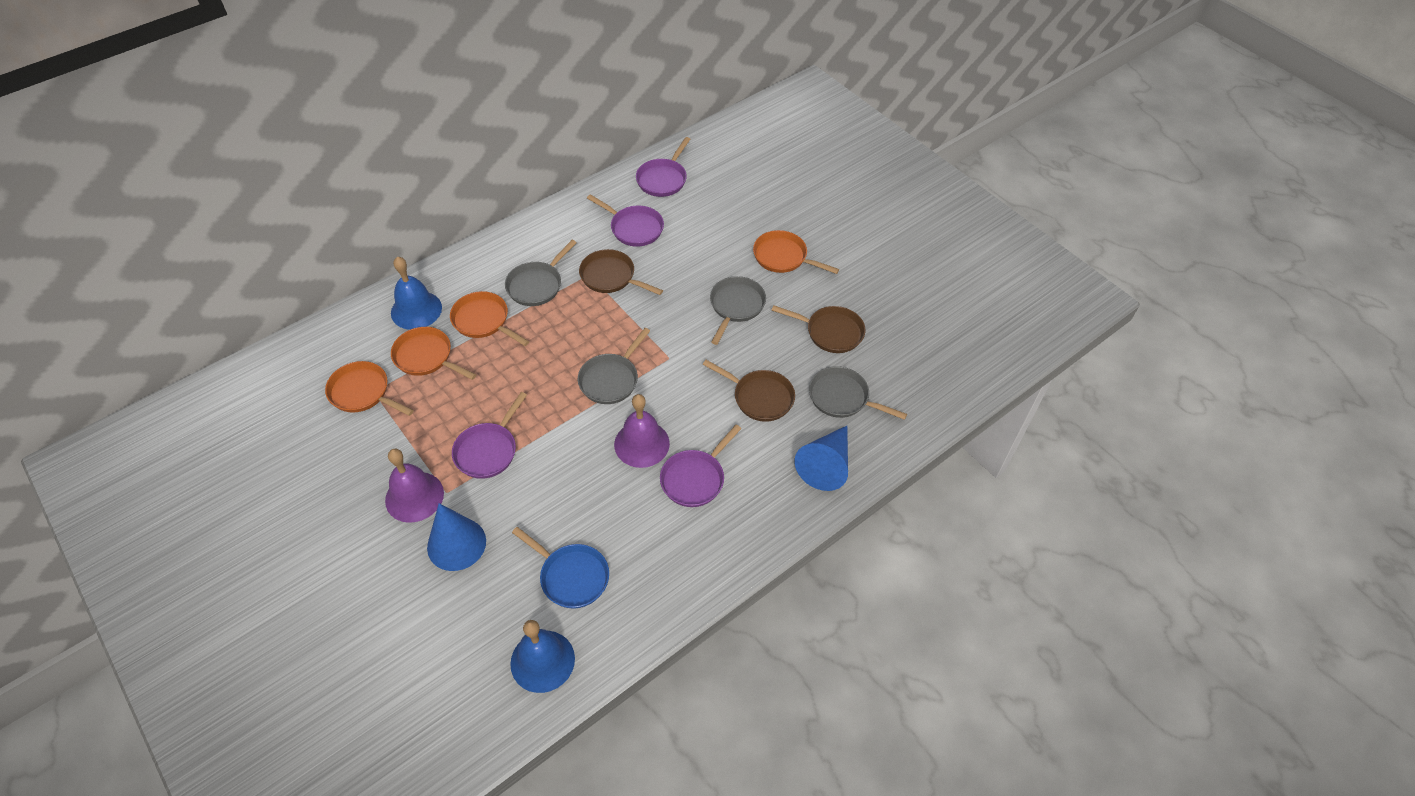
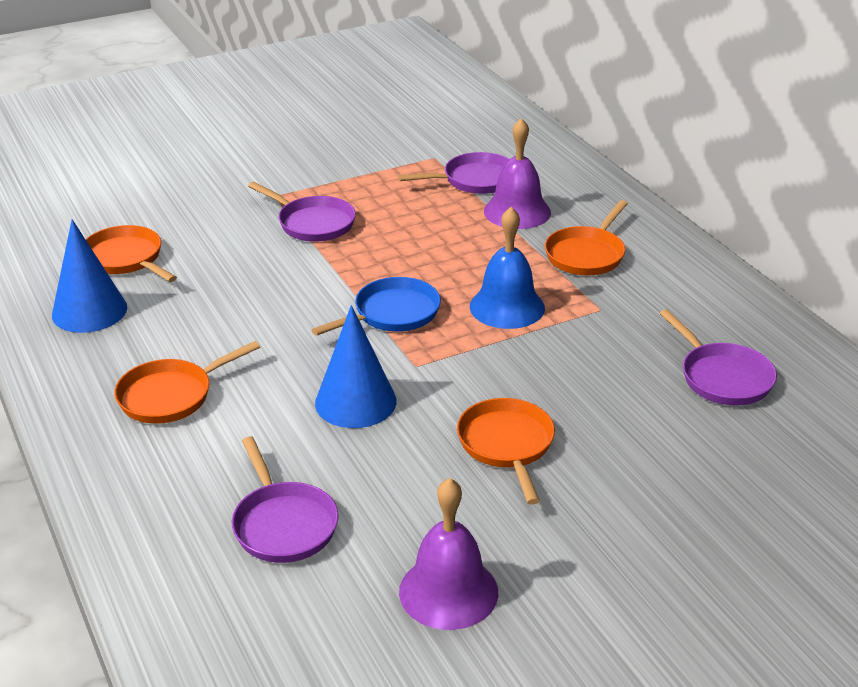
blue bell: [391,256,442,330] [510,620,575,693] = 2 -> [470,207,545,329] = 1
brown pan: [579,249,663,295] [703,360,795,422] [771,305,865,353] = 3 -> none = 0
grey pan: [505,240,577,306] [578,328,650,404] [710,276,766,345] [809,366,907,420] = 4 -> none = 0

